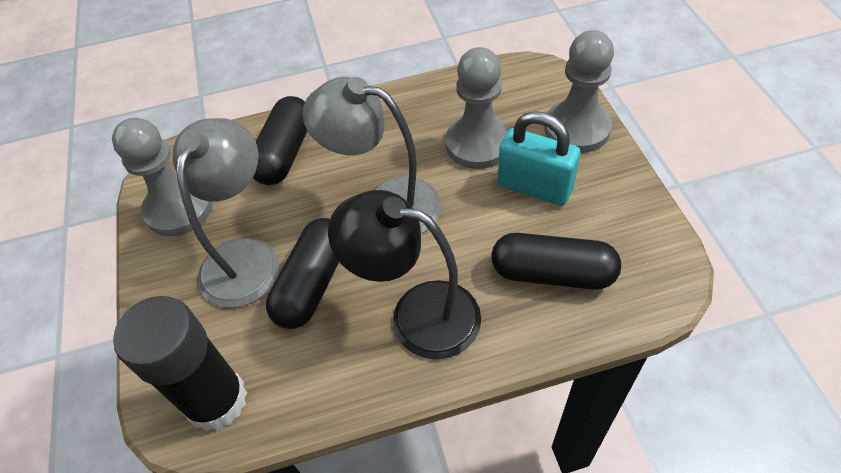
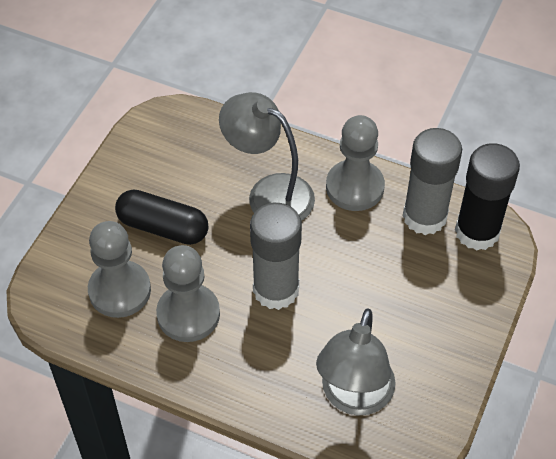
black capsule: [253,96,307,185] [266,218,339,329] [491,233,621,290] = 3 -> [115,190,208,245] = 1
black lamp: [328,190,481,360] = 1 -> none = 0
grey glue stick: none = 0 -> [250,203,302,310] [403,128,462,235] = 2
turquoise padlock: [498,111,580,206] = 1 -> none = 0

